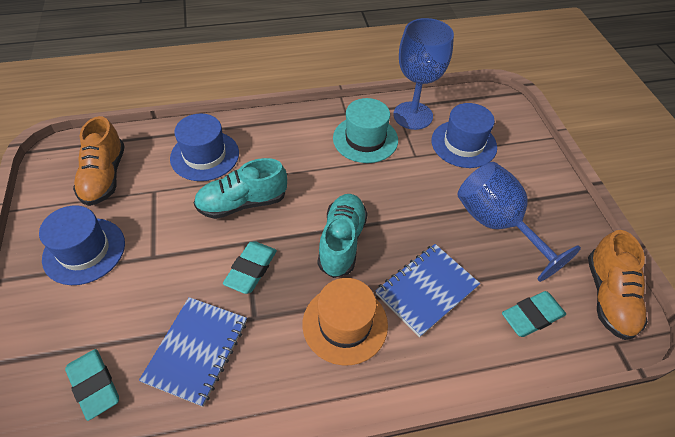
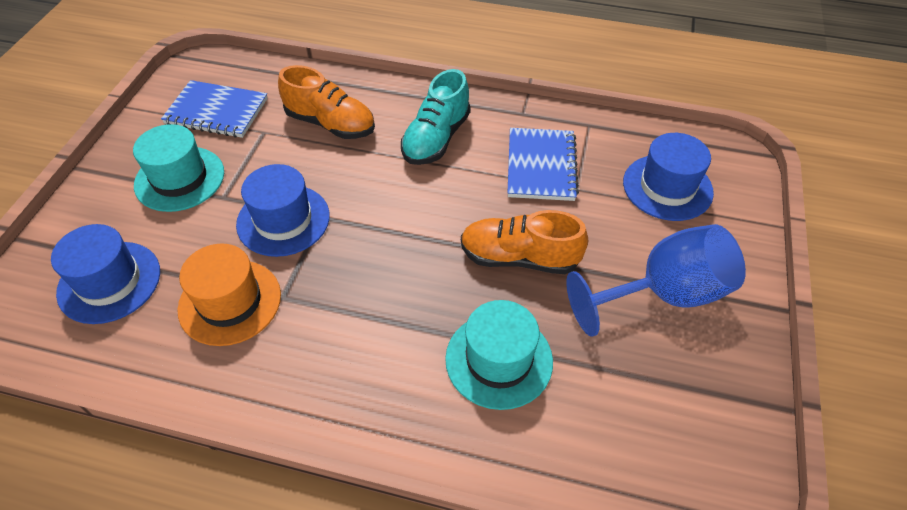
blue goblet: [394,18,454,130] [457,162,581,282] = 2 -> [566,224,746,337] = 1
turquoise eraser: [65,349,119,421] [223,241,277,294] [502,291,566,337] = 3 -> none = 0
turquoise hat: [333,98,398,163] = 1 -> [133,124,224,212] [445,300,553,410] = 2
turquoise shoe: [194,158,287,219] [318,194,368,278] = 2 -> [401,69,471,165] = 1

